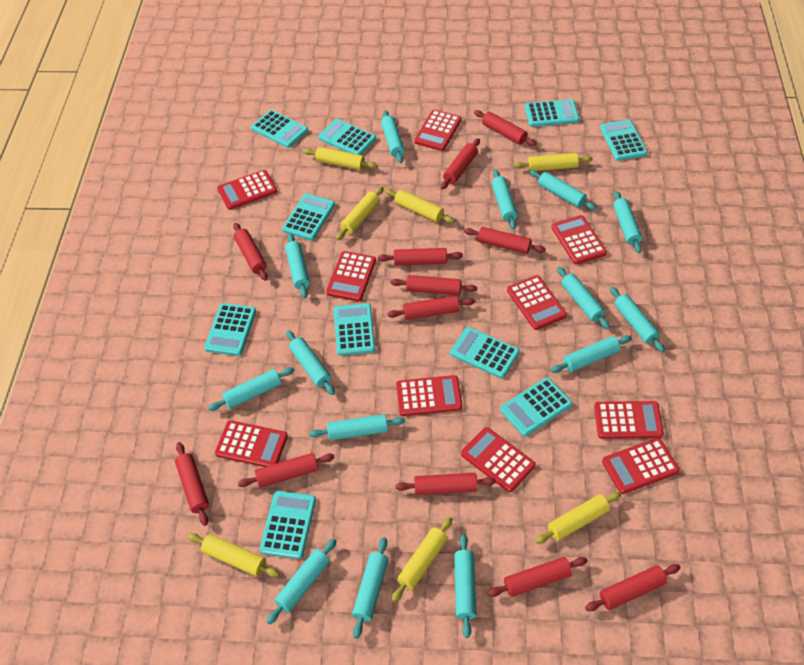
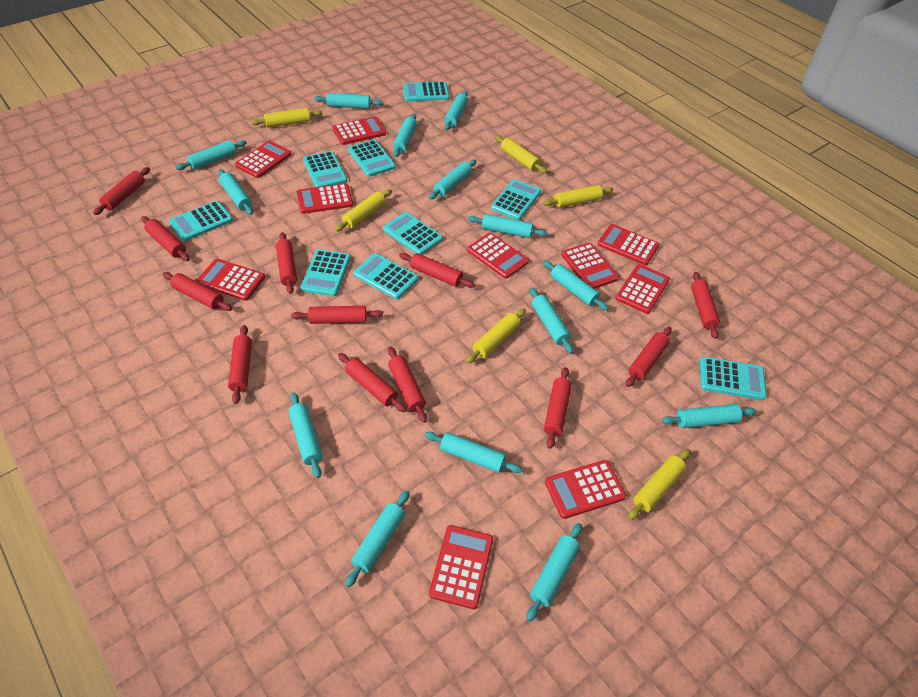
turquoise calculator: [204,303,256,356] [251,110,308,148] [259,491,316,559] [282,193,335,241] [318,119,376,155] [334,303,375,356] [450,327,520,379] [500,377,572,436] [525,99,579,127] [600,120,647,161] = 10 -> [169,200,233,241] [300,249,351,296] [303,151,347,187] [348,140,396,177] [353,253,418,299] [383,212,443,255] [403,82,449,101] [491,179,541,220] [700,357,767,400] = 9
yellow rolling pin: [188,533,280,577] [303,147,377,170] [336,186,383,240] [385,189,455,223] [391,517,452,602] [514,153,593,171] [535,492,621,544] = 7 -> [251,108,323,128] [335,189,392,232] [466,309,526,363] [495,136,547,174] [543,185,613,208] [628,449,690,520] = 6

